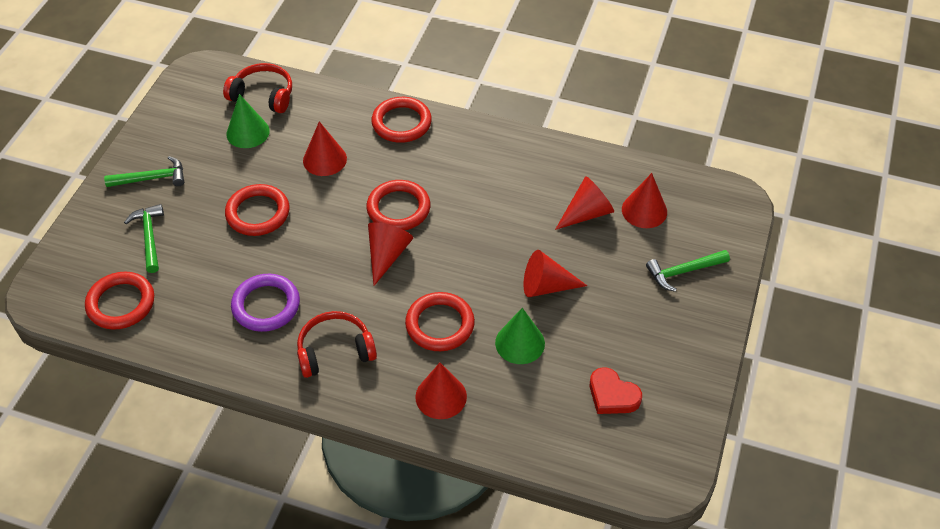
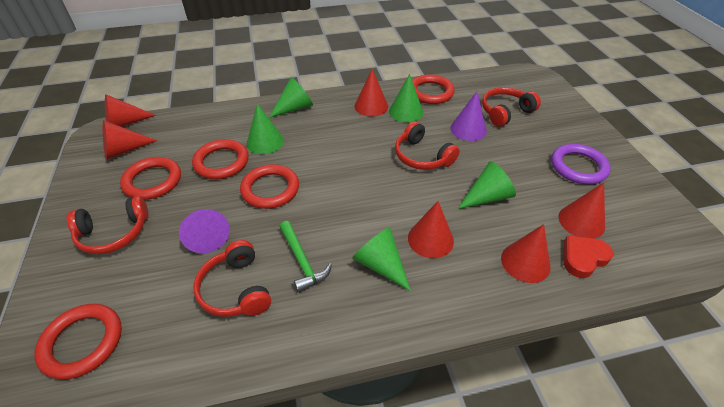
green cone: [226,94,270,148] [495,308,545,364] = 2 -> [247,103,284,154] [269,77,313,118] [352,227,411,291] [389,74,423,122] [458,161,516,209] = 5
green hammer: [104,156,184,187] [124,204,164,273] [646,250,730,292] = 3 -> [280,221,332,293] = 1
purple cone: none = 0 -> [179,209,230,253] [450,92,487,141] = 2
red headphones: [223,63,292,113] [297,311,377,378] = 2 -> [67,196,148,254] [193,240,271,317] [395,121,460,170] [482,87,541,127] = 4

